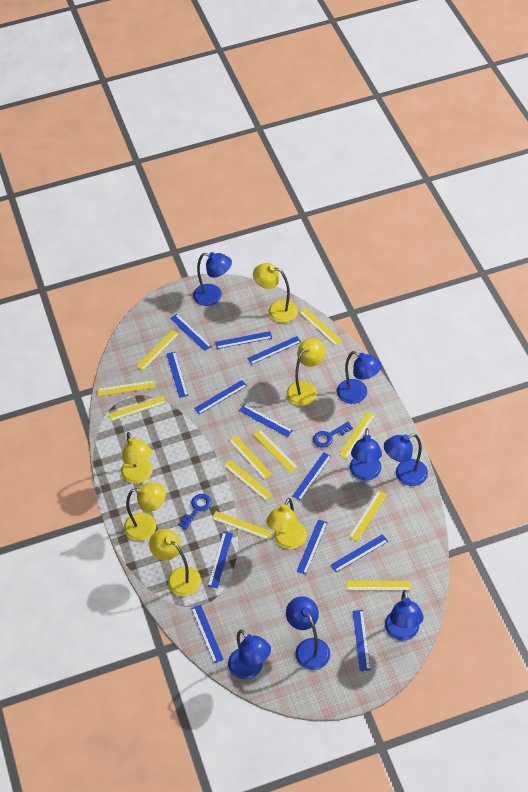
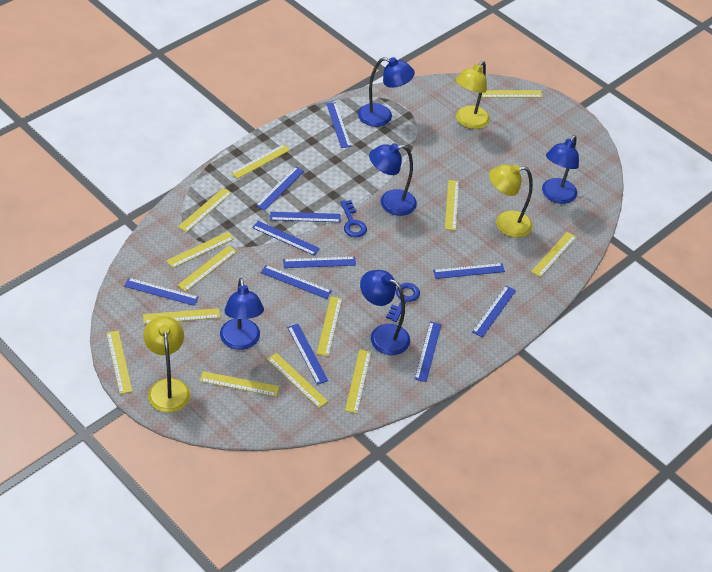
blue lamp: [193,252,232,306] [228,630,271,679] [286,596,330,670] [337,351,381,404] [350,428,382,481] [384,434,428,486] [385,590,424,641] = 7 -> [220,278,264,350] [358,57,415,127] [360,270,410,355] [369,143,417,216] [542,135,579,204] = 5
blue ruler: [167,352,188,398] [170,314,212,351] [191,605,224,663] [194,380,247,414] [208,532,233,588] [215,331,272,349] [239,404,293,437] [247,336,301,365] [292,452,332,501] [297,519,328,574] [331,534,388,572] [353,610,371,671] = 12 -> [124,278,199,306] [252,221,320,256] [256,166,304,211] [261,265,332,299] [270,212,341,222] [283,257,356,268] [287,324,328,385] [326,102,351,148] [414,321,442,382] [433,263,505,279] [472,285,516,337] = 11
yellow lamp: [121,432,152,484] [124,483,166,541] [149,529,201,596] [253,263,298,323] [266,498,307,549] [286,338,326,406] = 6 -> [144,316,190,413] [455,61,490,129] [489,164,533,238] = 3
yellow ruler: [97,380,155,396] [108,396,166,421] [136,330,179,371] [212,511,272,540] [223,460,273,501] [229,435,272,480] [253,430,298,473] [299,308,342,346] [339,412,375,459] [346,581,411,590] [349,490,387,541] = 11 -> [106,331,133,394] [143,308,220,324] [166,232,234,268] [177,245,237,292] [178,188,232,232] [200,371,279,396] [231,144,290,179] [267,353,328,408] [317,297,342,356] [345,350,371,413] [445,180,459,231] [481,90,543,98] [531,232,576,277] = 13

